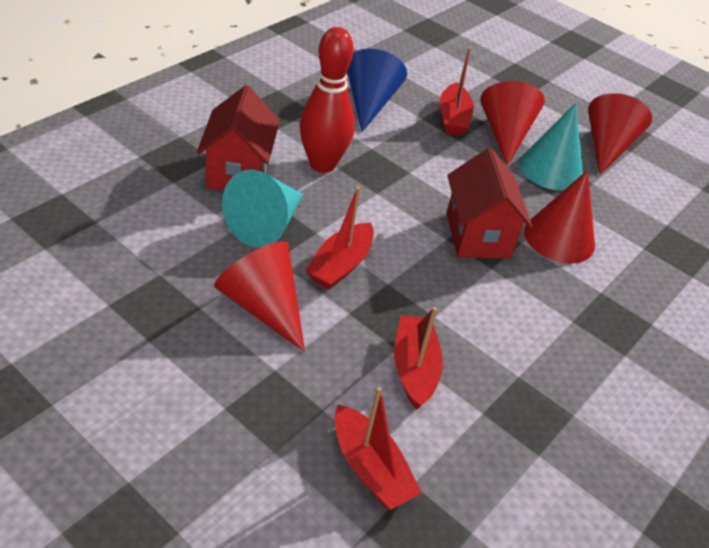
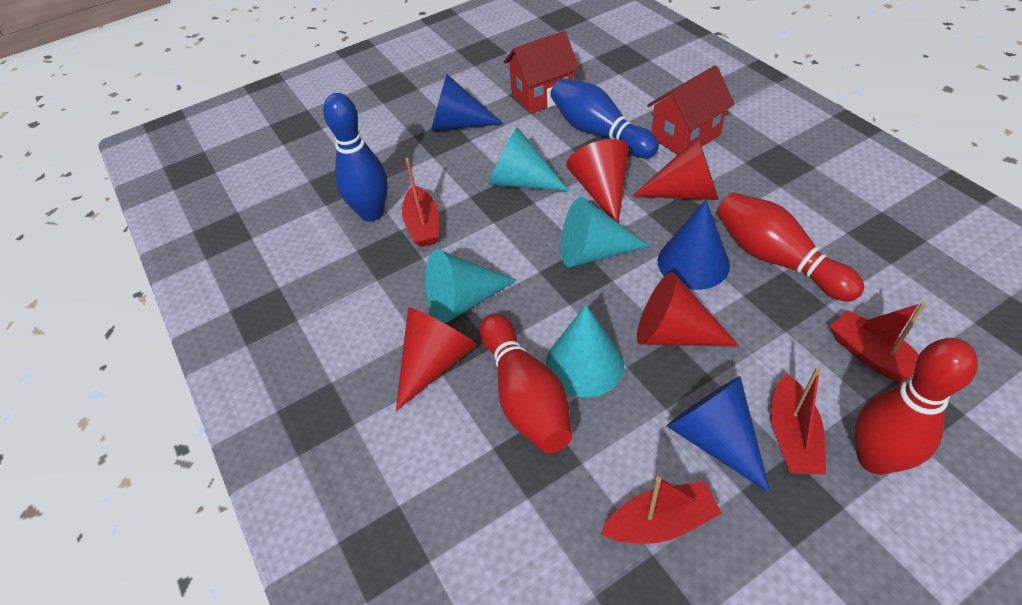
blue bowling pin: none = 0 -> [323,93,388,222] [550,79,659,158] = 2
blue cone: [347,49,407,132] = 1 -> [431,74,504,131] [658,200,730,290] [667,376,770,493] = 3
red bowling pin: [300,27,355,173] = 1 -> [480,314,572,453] [717,192,864,302] [855,338,978,475] = 3
turquoise cone: [222,170,303,248] [519,103,583,190] = 2 -> [425,250,517,323] [489,127,570,192] [546,305,624,398] [561,197,650,267] = 4

